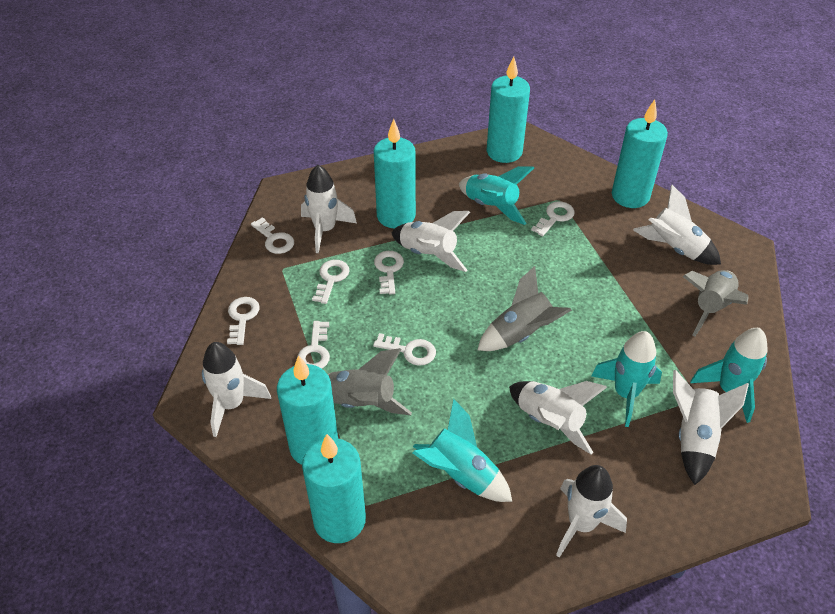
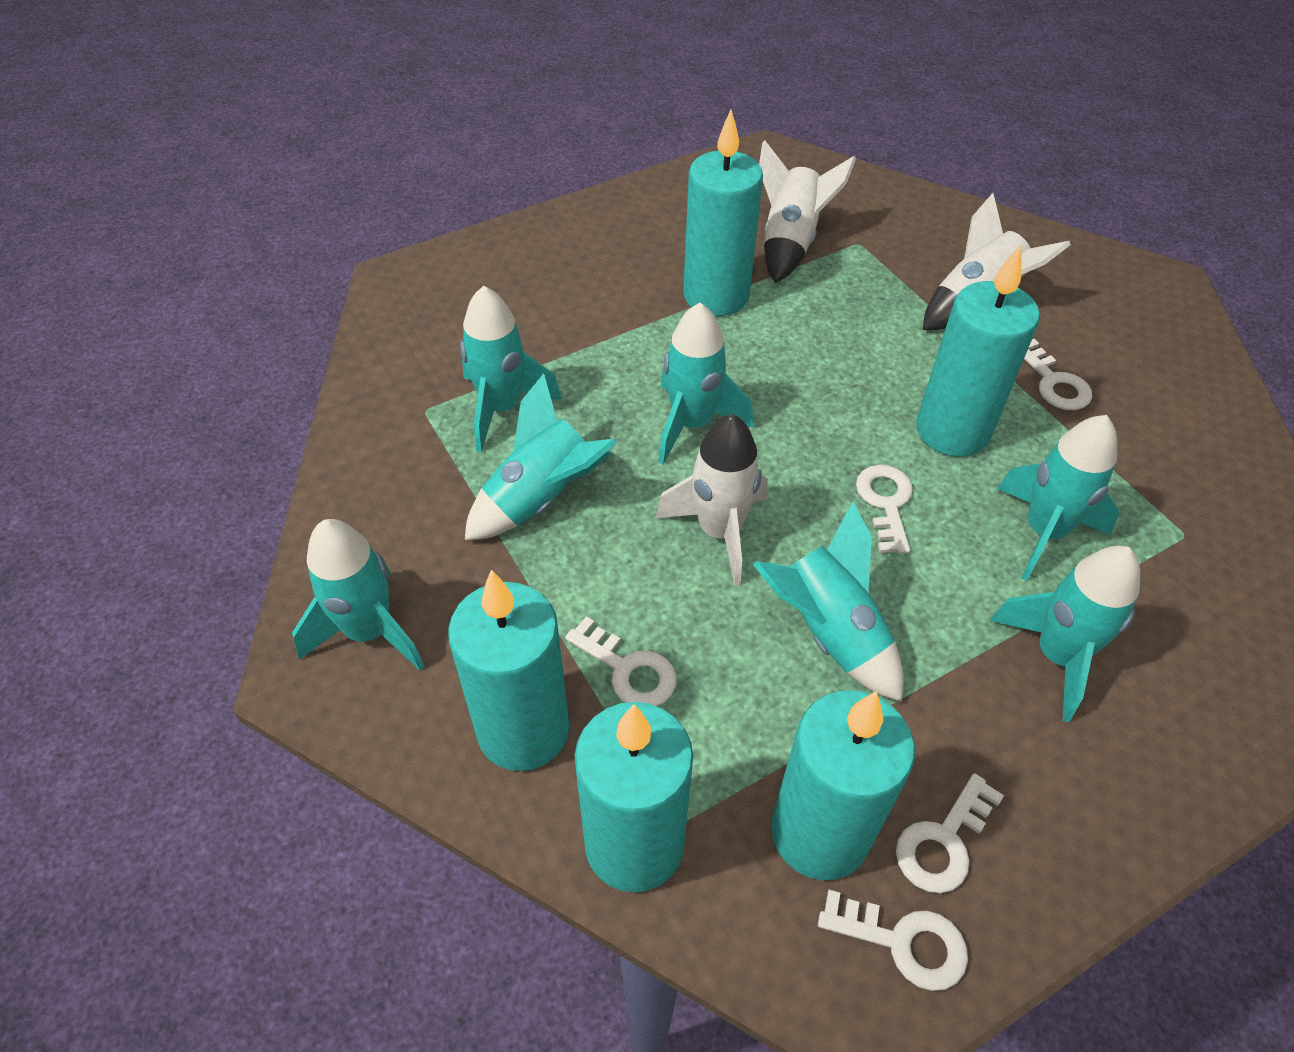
grey rocket: [328,348,412,415] [477,266,572,351] [682,270,749,337] = 3 -> none = 0
turquoise rocket: [412,398,512,502] [459,166,534,225] [592,331,662,427] [690,328,768,423] = 4 -> [292,519,424,670] [460,286,562,452] [465,373,617,540] [658,303,753,465] [753,501,904,702] [990,546,1140,722] [997,415,1119,581] = 7
white key: [227,297,260,345] [251,217,294,254] [297,321,330,369] [312,260,350,304] [373,333,436,366] [374,251,404,294] [531,201,575,236] = 7 -> [565,616,677,706] [818,890,968,991] [856,465,913,554] [896,773,1004,893] [1024,339,1092,410] = 5
white rocket: [202,342,271,437] [301,165,357,253] [391,211,470,272] [509,381,607,454] [556,465,627,558] [633,185,721,265] [673,370,749,485] = 7 -> [656,414,768,586] [759,140,856,283] [923,193,1071,330] = 3

